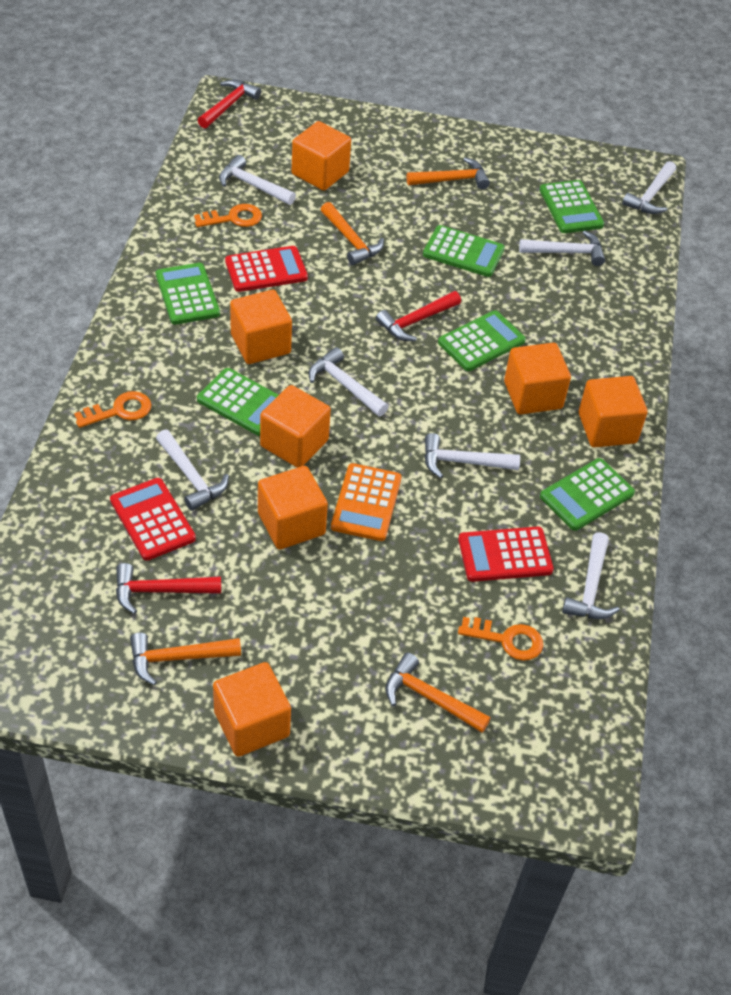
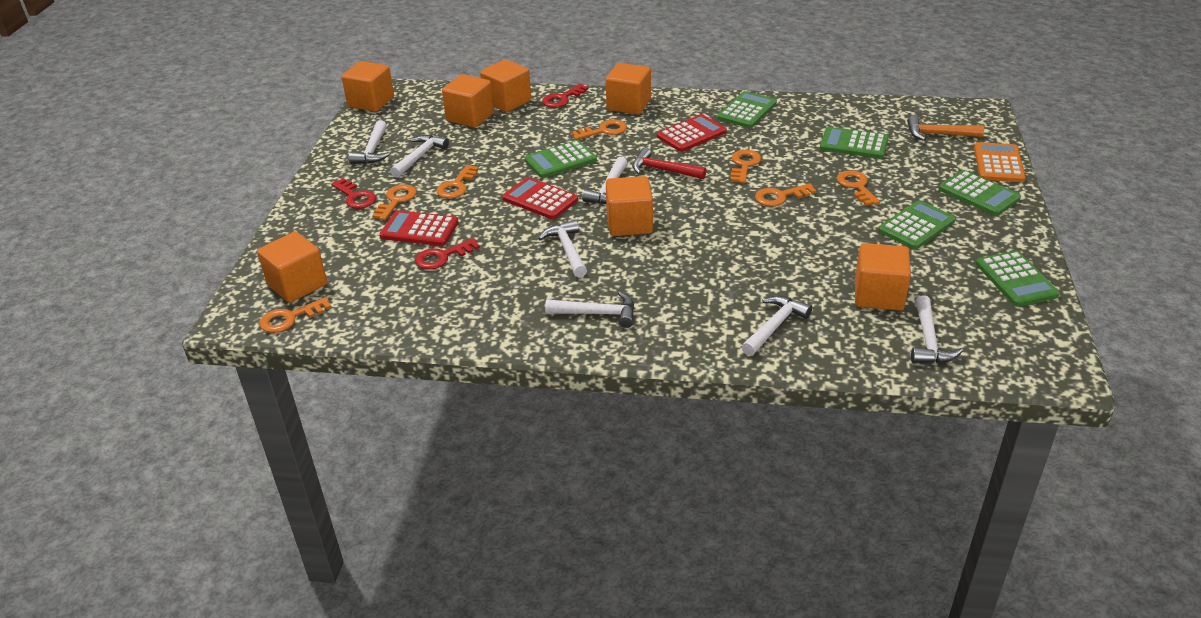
orange hammer: [130,633,241,685] [320,202,384,265] [385,652,491,733] [406,157,490,189] = 4 -> [907,116,984,141] = 1
orange key: [74,391,151,428] [194,204,262,227] [458,617,543,661] = 3 -> [259,297,332,333] [372,184,417,220] [436,165,479,199] [571,119,627,140] [730,150,761,183] [755,183,816,207] [837,170,880,206] = 7
red hammer: [116,563,221,614] [198,80,261,129] [376,291,461,341] = 3 -> [632,148,706,179] = 1
red key: none = 0 -> [331,178,376,209] [415,238,480,270] [542,84,588,108] = 3

